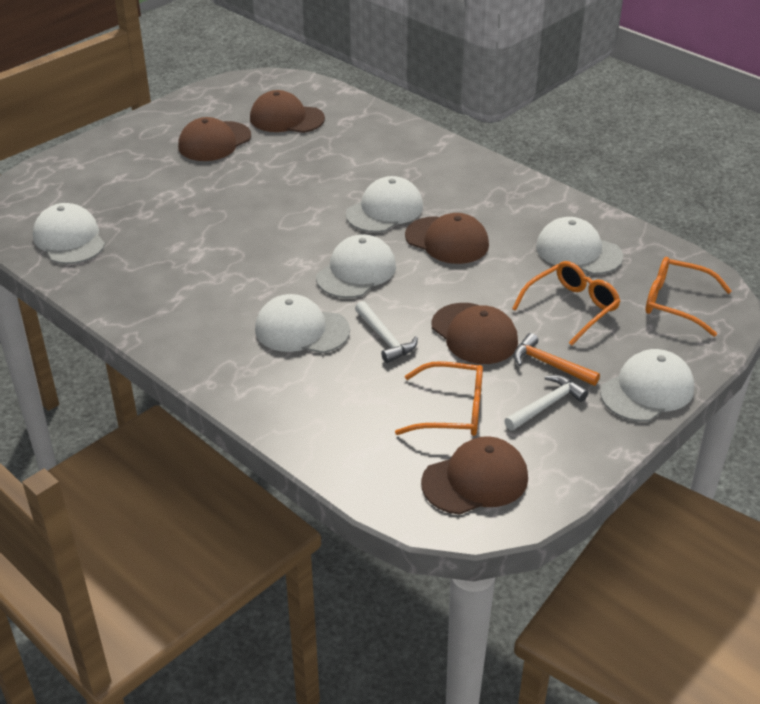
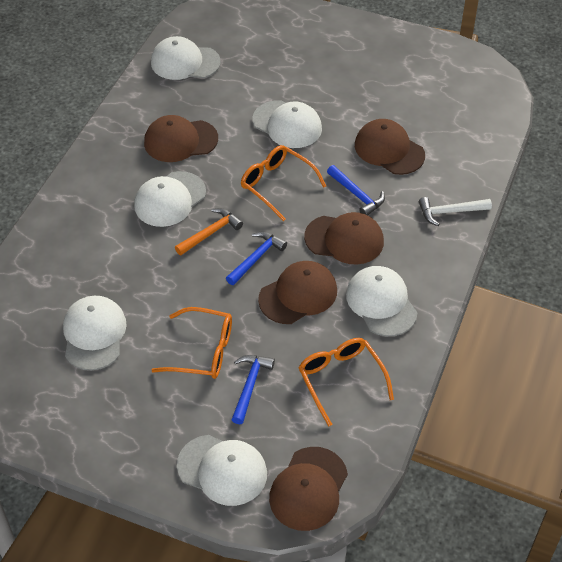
blue hammer: none = 0 -> [226,232,287,285] [231,355,275,424] [327,165,385,216] = 3
white hammer: [355,301,418,363] [504,375,589,431] = 2 -> [419,197,492,226] = 1

